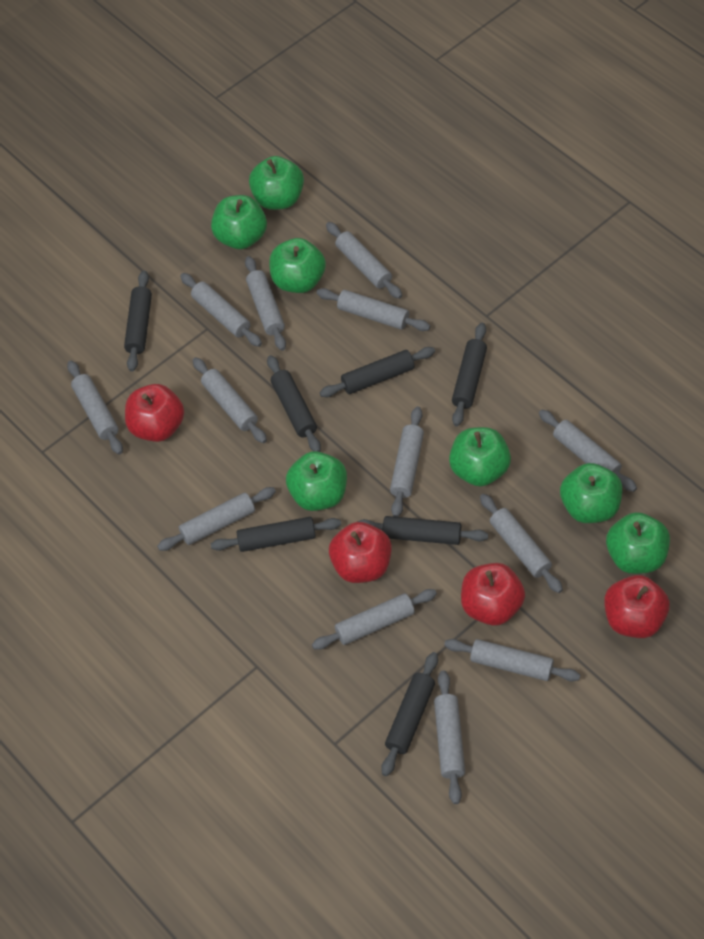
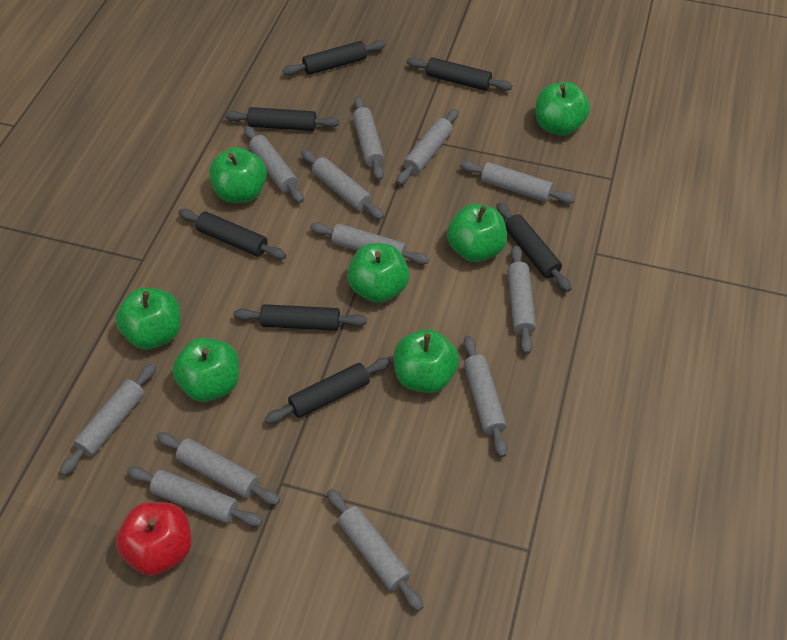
grey rolling pin: [67,361,123,454] [157,487,276,551] [180,273,262,347] [193,357,267,443] [245,256,286,351] [312,589,437,650] [317,288,430,331] [326,222,402,299] [390,406,424,517] [434,671,465,804] [444,639,580,681] [480,494,563,593] [539,410,637,492] = 13 -> [60,363,156,476] [127,467,263,527] [156,432,280,505] [244,126,304,203] [301,150,384,220] [310,223,429,265] [327,489,424,611] [353,96,384,180] [397,109,458,185] [460,161,575,204] [463,336,508,457] [507,245,536,354] = 12
red apple: [125,384,184,442] [329,522,392,583] [461,563,525,626] [604,575,670,638] = 4 -> [116,502,192,576] = 1

